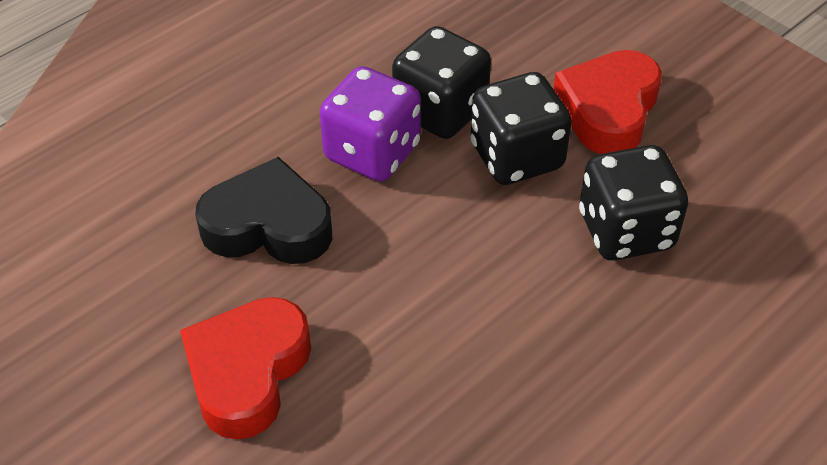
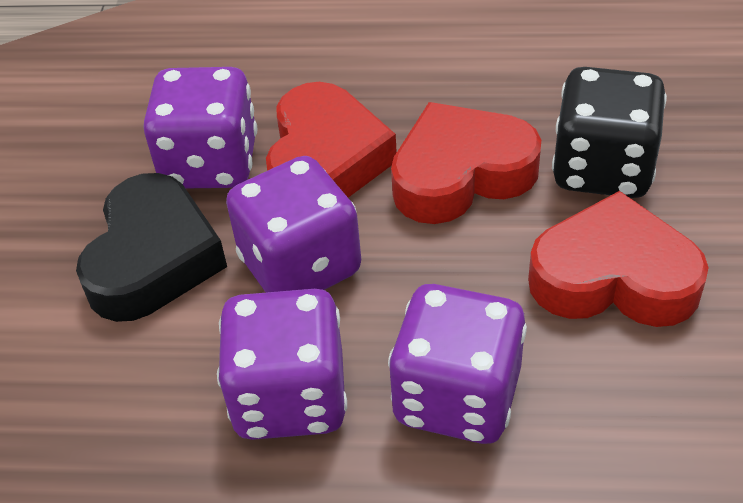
black dice: [392,26,491,139] [471,72,572,185] [579,145,688,260] = 3 -> [552,67,667,198] = 1
purple dice: [320,66,421,182] = 1 -> [143,67,257,188] [217,289,347,440] [226,156,361,293] [388,284,527,444] = 4
red heart: [180,297,311,440] [554,50,662,154] = 2 -> [266,82,397,198] [391,102,541,224] [528,191,709,327] = 3

